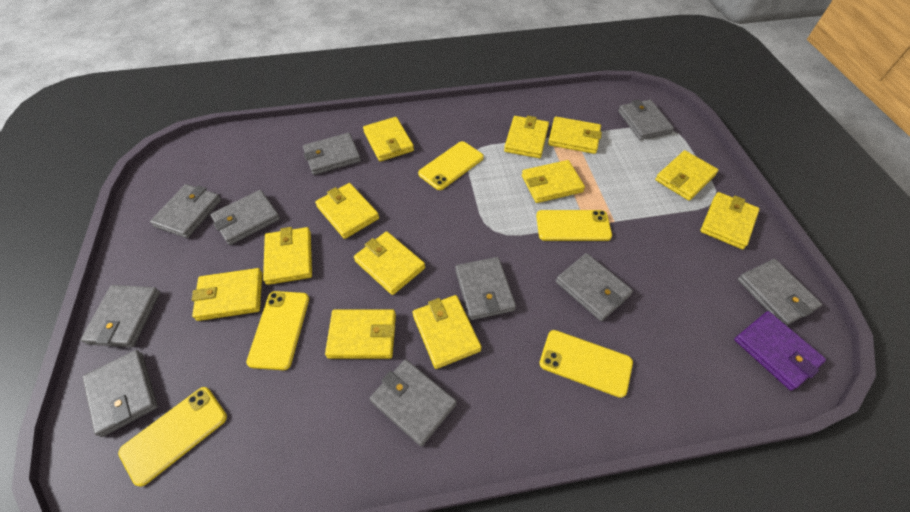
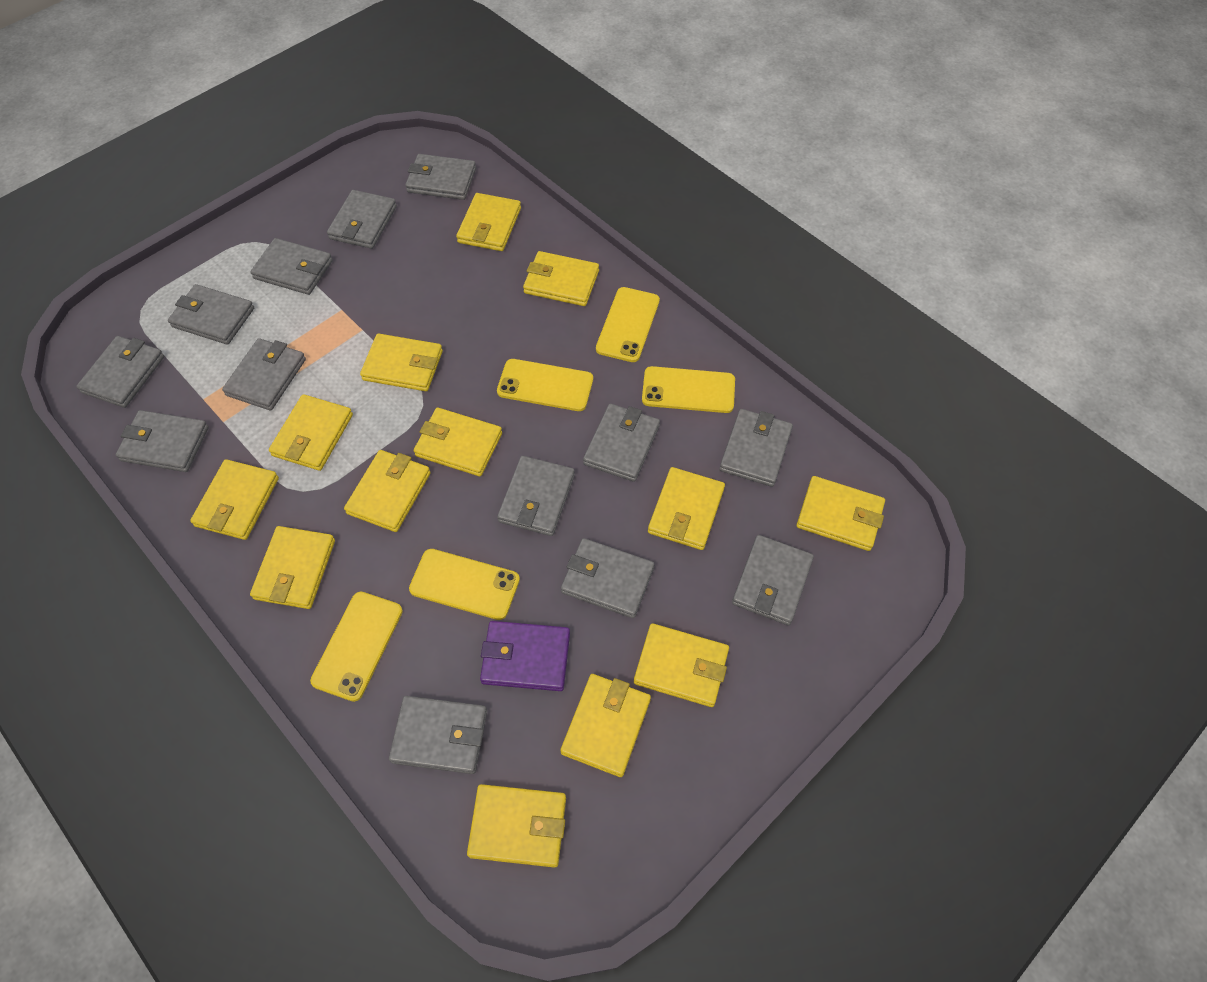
grey wallet: [81,285,160,347] [83,350,158,437] [150,184,221,238] [210,190,280,245] [303,133,361,175] [369,359,456,446] [455,257,516,320] [556,253,633,321] [618,100,674,140] [738,259,822,326] = 10 -> [76,336,165,408] [116,410,209,472] [168,284,254,345] [222,338,306,411] [250,238,333,295] [327,190,397,249] [389,696,487,774] [405,154,476,200] [497,456,575,536] [561,538,655,618] [583,404,660,482] [719,409,793,487] [732,535,814,625] = 13
yellow wallet: [192,268,262,321] [263,227,312,285] [315,183,379,239] [325,309,396,359] [354,231,425,295] [363,117,414,161] [413,295,482,369] [504,116,549,158] [522,160,585,203] [548,117,602,154] [655,150,718,201] [700,192,760,249] = 12 -> [190,459,279,540] [250,526,335,609] [269,394,353,471] [344,450,431,532] [360,334,443,391] [414,408,502,476] [456,193,521,251] [467,784,566,868] [523,251,599,306] [560,674,651,777] [634,623,729,707] [648,467,725,550] [797,476,885,551] = 13

